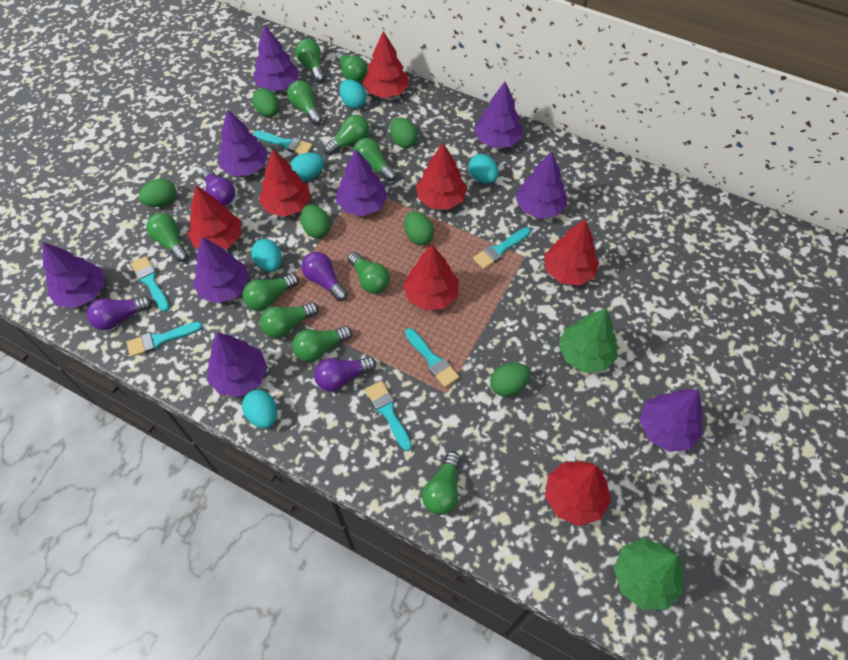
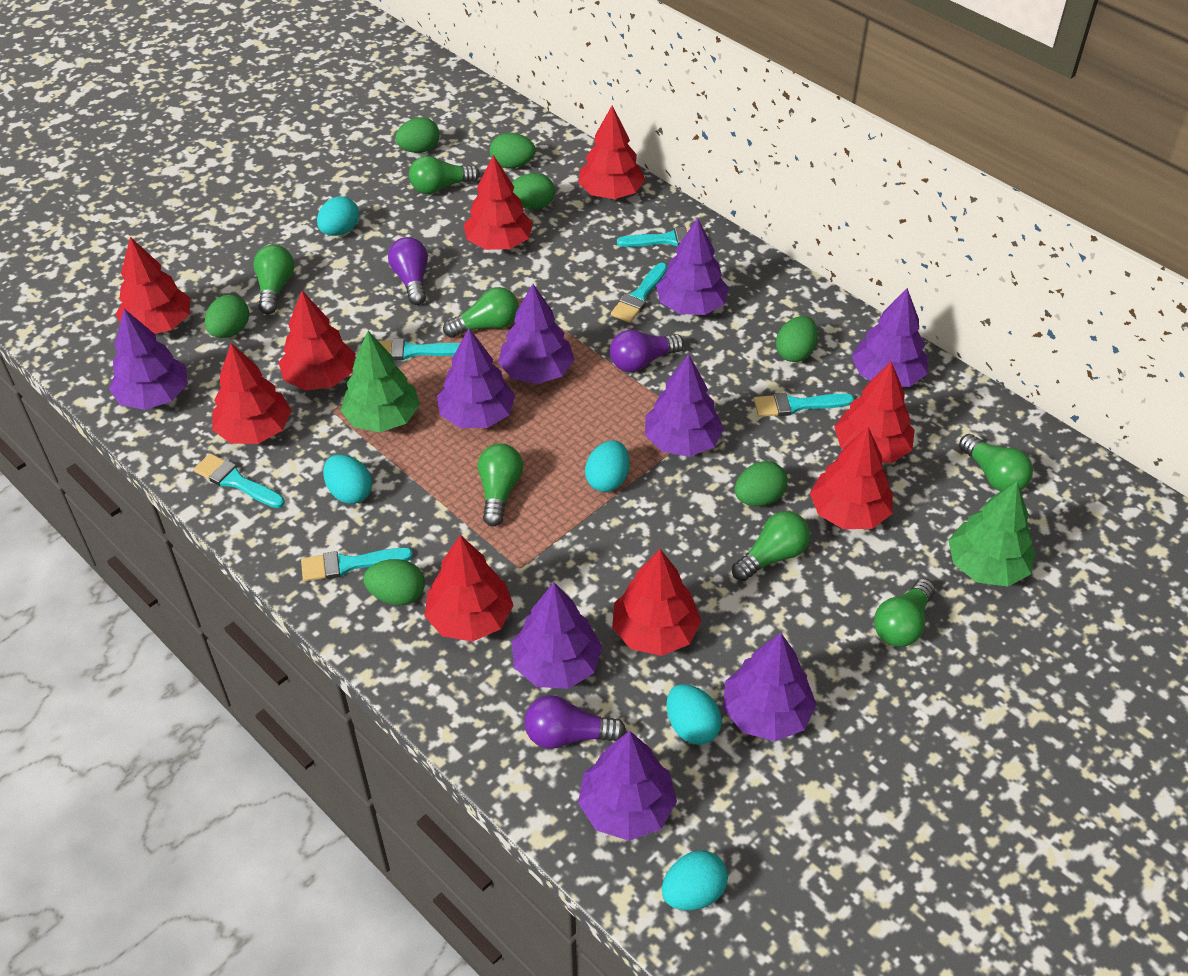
green egg: [139,178,176,207] [252,88,279,117] [301,205,330,238] [390,117,418,148] [404,211,434,245] [490,363,530,397] = 6 -> [205,295,249,338] [363,559,425,605] [395,117,439,153] [490,133,535,168] [512,173,555,209] [735,461,788,506] [776,316,818,362] = 7
green light bulb: [146,213,189,262] [242,273,299,311] [260,302,319,338] [287,80,322,125] [292,326,352,362] [295,39,325,83] [324,115,369,155] [335,51,367,82] [348,252,390,294] [353,138,396,182] [422,451,461,515] = 11 -> [253,245,294,314] [409,156,480,194] [443,287,519,338] [478,443,523,526] [732,511,810,581] [874,579,935,647] [959,434,1033,492] = 7
purple light bulb: [87,296,152,330] [201,168,235,206] [301,252,348,301] [314,357,376,392] = 4 -> [388,237,428,305] [524,695,626,749] [610,330,684,372] = 3
red tree: [188,185,241,249] [259,150,311,217] [363,31,409,98] [403,245,459,311] [416,143,467,209] [544,219,599,286] [545,461,611,526] = 7 -> [116,237,190,334] [212,343,292,444] [279,291,355,390] [425,535,513,642] [463,155,533,250] [578,106,645,199] [612,549,701,656] [810,427,893,529] [834,361,915,463] = 9

